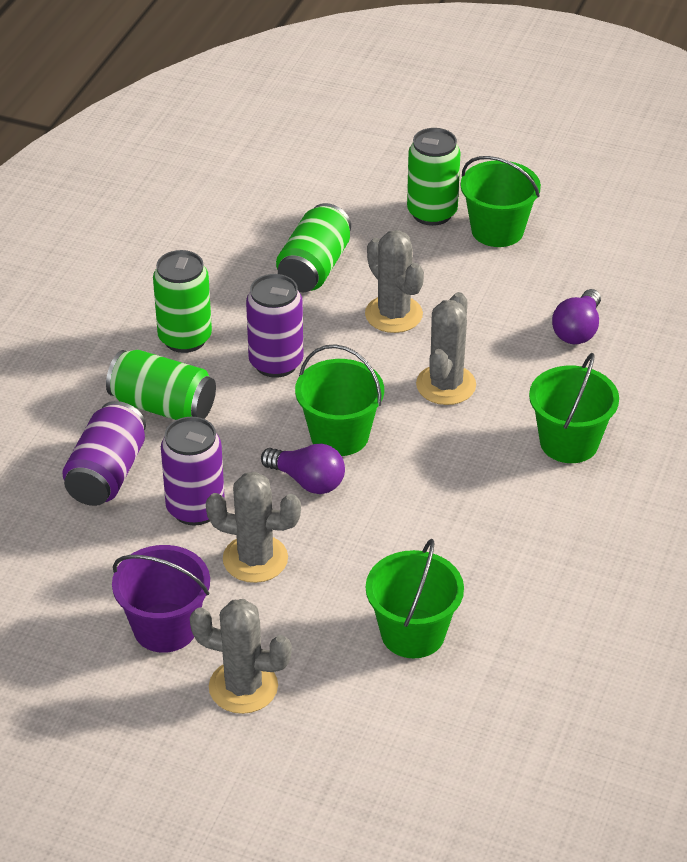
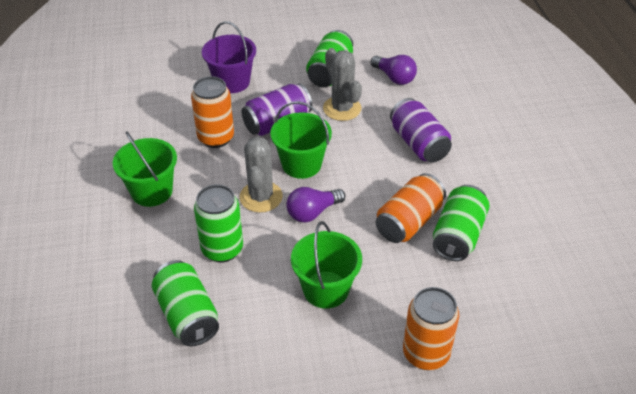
green bucket: [295,344,384,456] [366,539,464,658] [461,156,541,247] [529,353,619,463] = 4 -> [113,131,177,207] [270,101,332,179] [291,221,362,308] = 3
grey cactus: [190,599,292,714] [206,472,301,583] [365,230,424,333] [416,292,476,405] = 4 -> [240,137,283,212] [323,48,362,121] = 2
orange can: none = 0 -> [191,76,234,148] [376,173,446,243] [403,287,459,370] = 3
purple can: [62,401,146,506] [161,417,225,525] [246,274,303,378] = 3 -> [242,83,312,136] [390,98,452,163] = 2

